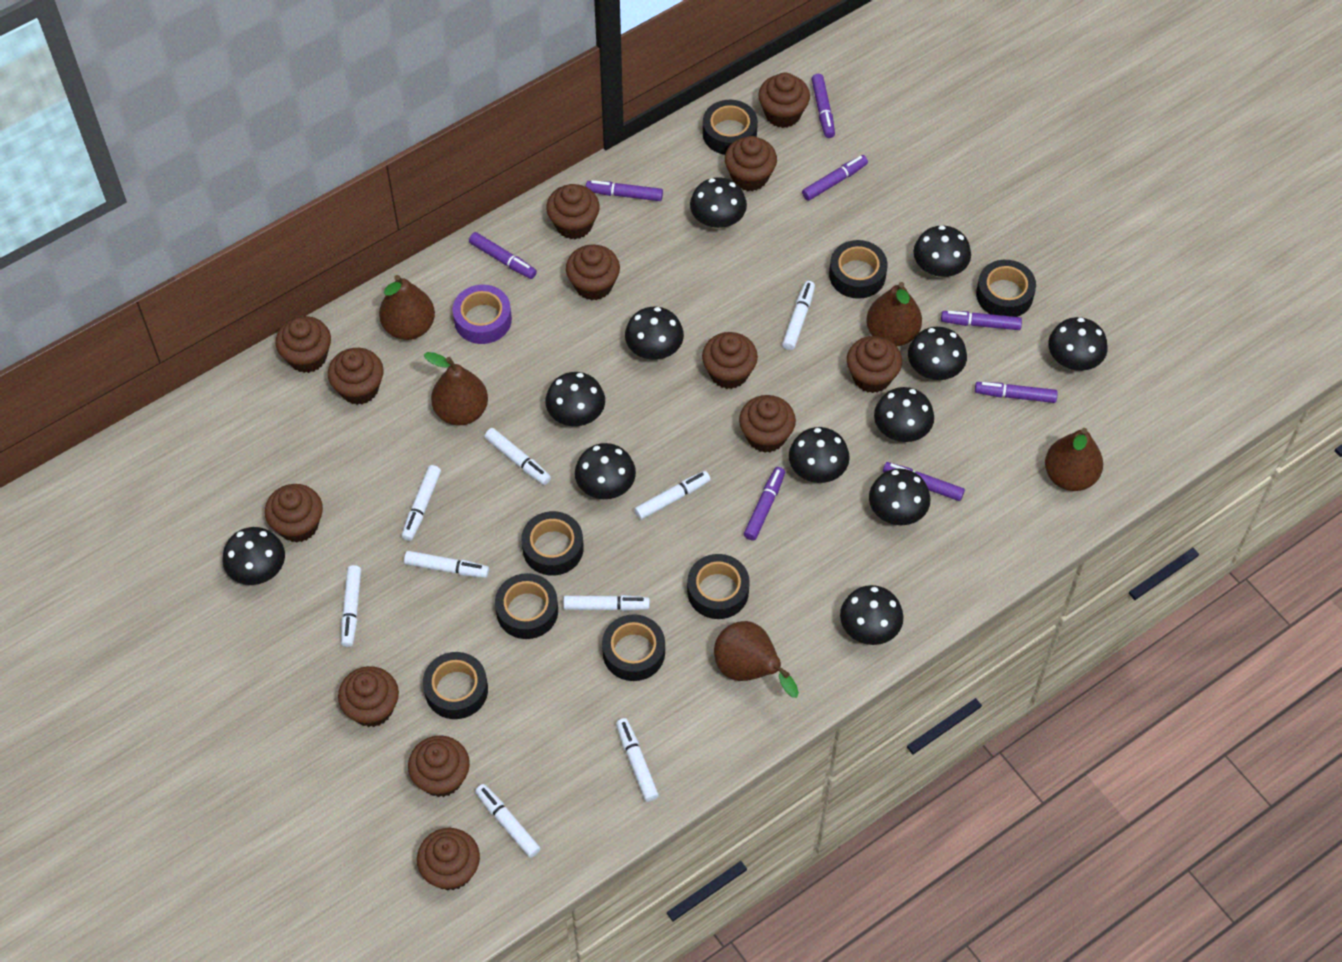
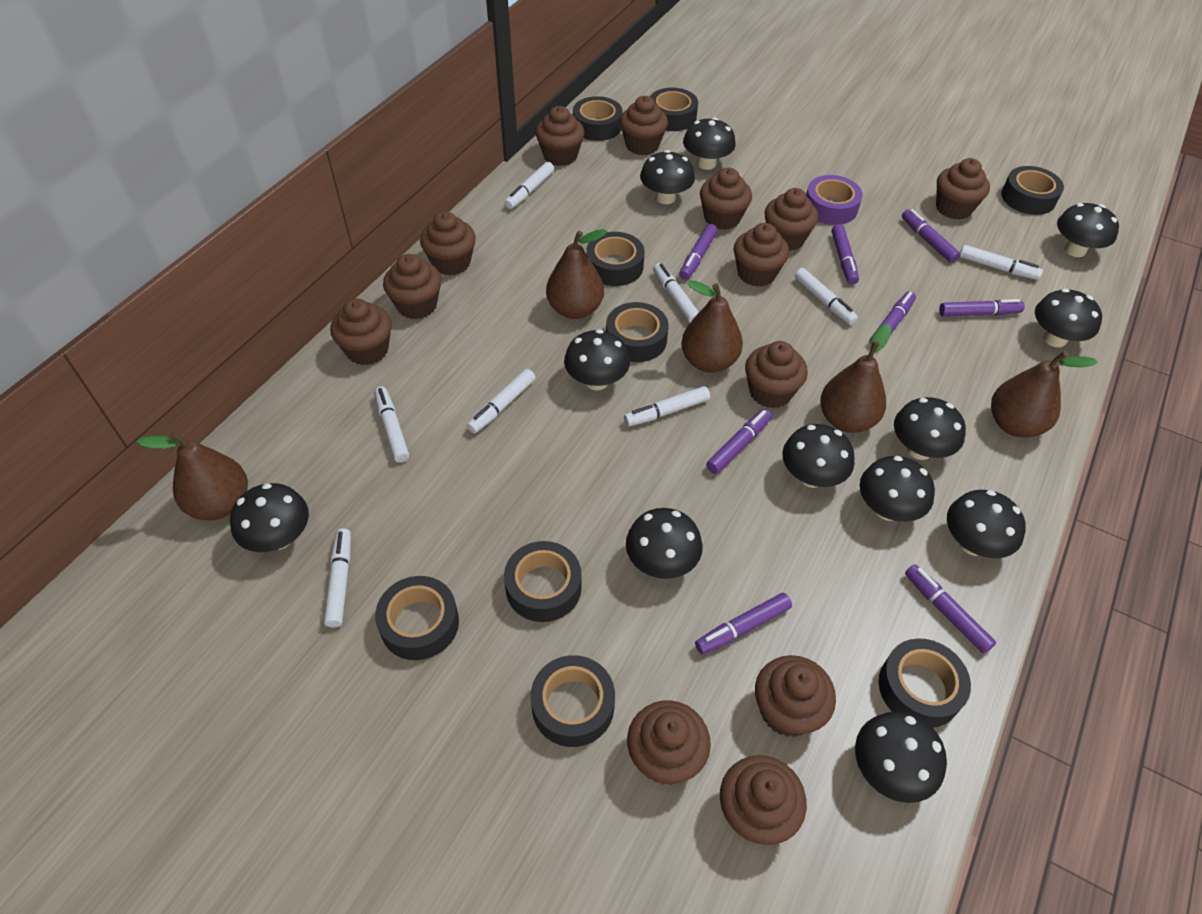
black tape: [423,652,488,719] [495,573,558,639] [521,511,584,576] [602,614,665,681] [687,554,750,619] [703,100,758,155] [829,240,888,299] [976,260,1036,317] = 8 -> [375,576,459,660] [504,541,582,622] [531,655,615,747] [573,96,623,141] [586,232,644,286] [606,302,669,362] [650,88,698,131] [879,638,971,728] [1001,166,1064,215] = 9
white marker: [341,565,361,647] [402,465,441,541] [404,551,489,578] [475,784,541,858] [484,428,551,485] [563,595,650,611] [616,718,659,802] [634,471,710,520] [782,281,815,350] = 9 -> [324,528,351,627] [374,386,409,463] [467,369,535,434] [505,162,554,209] [624,386,710,427] [653,263,699,323] [794,268,858,325] [960,245,1043,280] = 8

